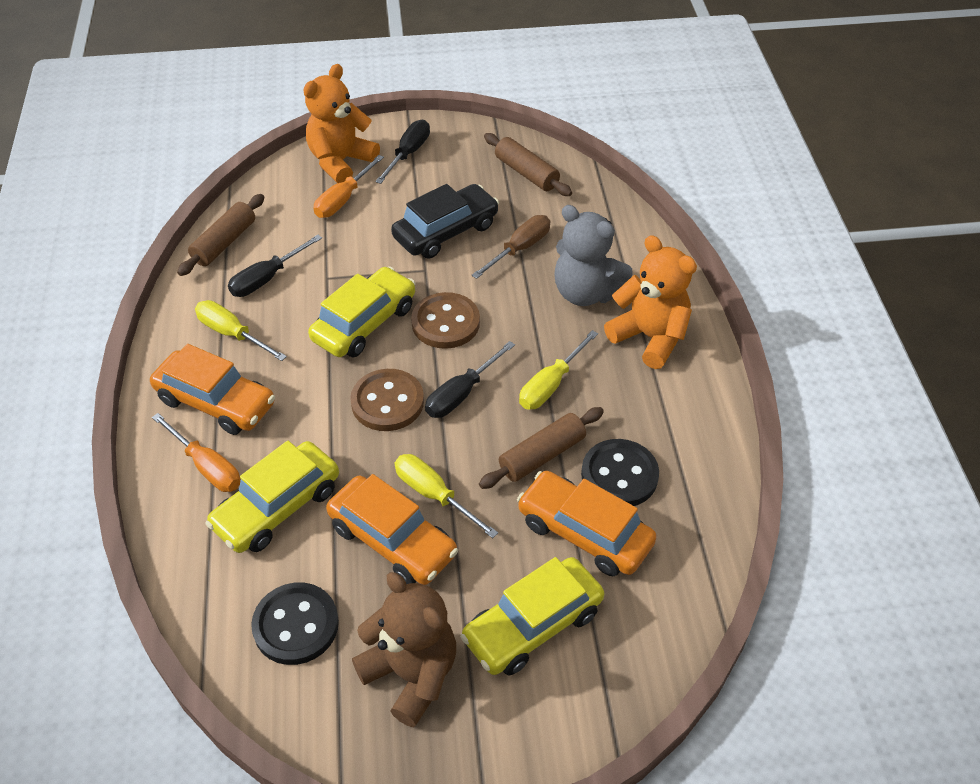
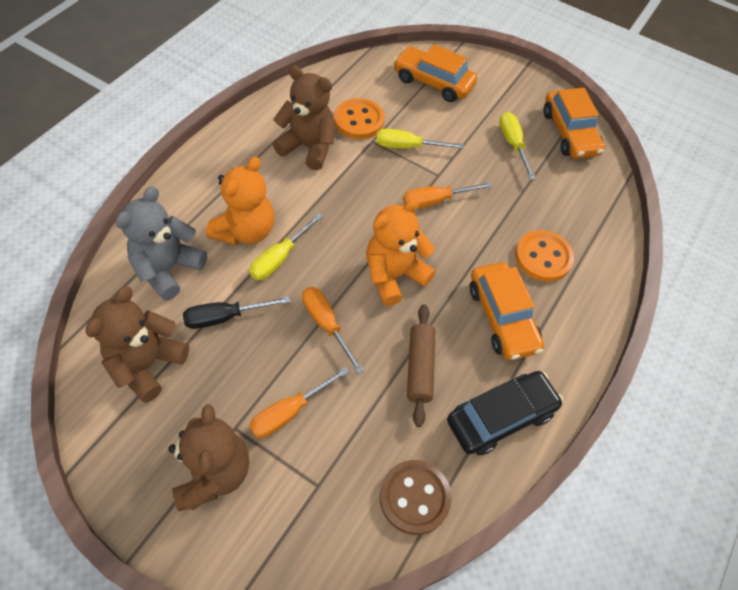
black button: [251,583,339,665] [581,439,659,506] = 2 -> none = 0
black screwdriver: [228,235,322,297] [375,120,430,184] [425,341,515,418] = 3 -> [183,296,290,329] = 1
brown button: [350,369,424,431] [411,292,480,349] = 2 -> [380,460,452,535] = 1
brown rolling pin: [177,194,264,276] [479,407,604,489] [484,133,572,196] = 3 -> [407,305,436,427] = 1
brown screwdriver: [472,215,550,279] = 1 -> none = 0
brown teddy bear: [352,572,456,727] = 1 -> [86,286,189,403] [168,404,249,512] [273,66,335,170] = 3
orange button: none = 0 -> [334,98,384,139] [515,230,574,282] = 2
orange screwdriver: [152,413,241,492] [314,155,384,218] = 2 -> [249,367,349,438] [302,287,364,374] [403,182,492,209] = 3
yellow car: [205,441,339,553] [308,266,415,357] [460,557,604,675] = 3 -> none = 0

